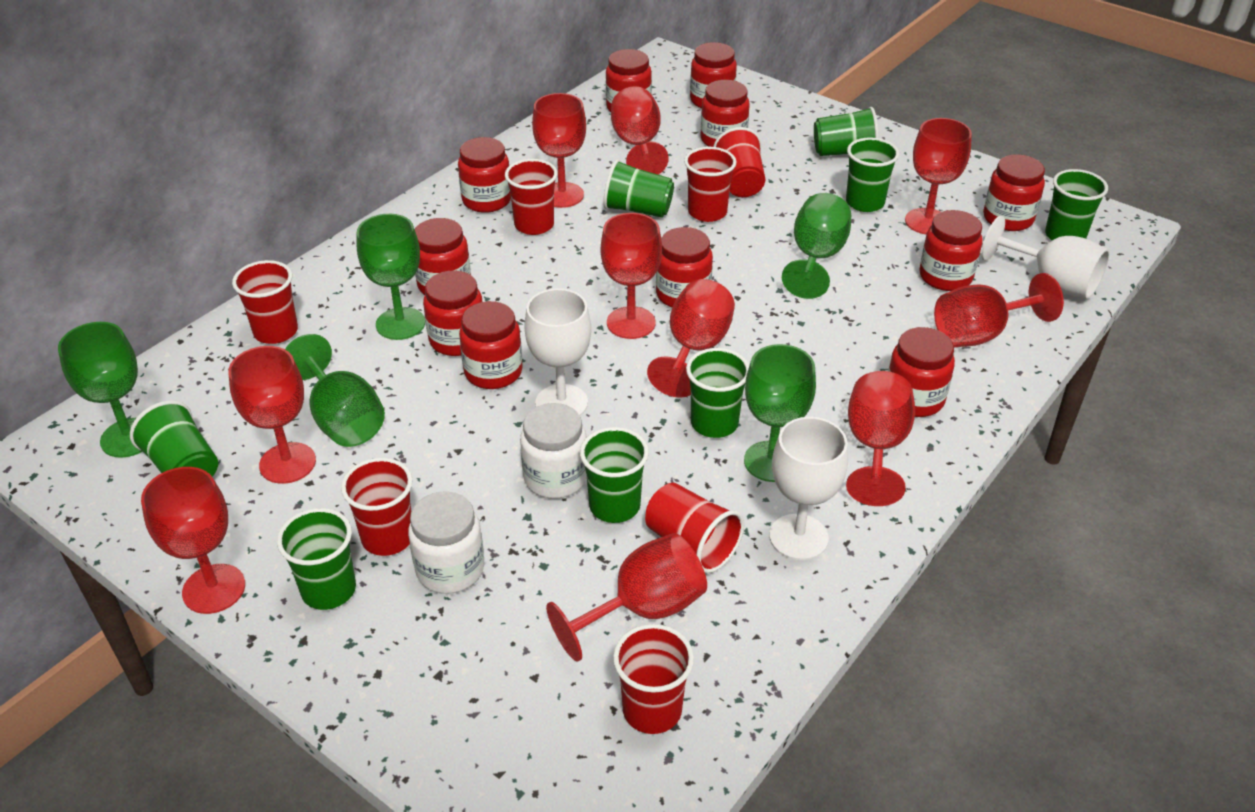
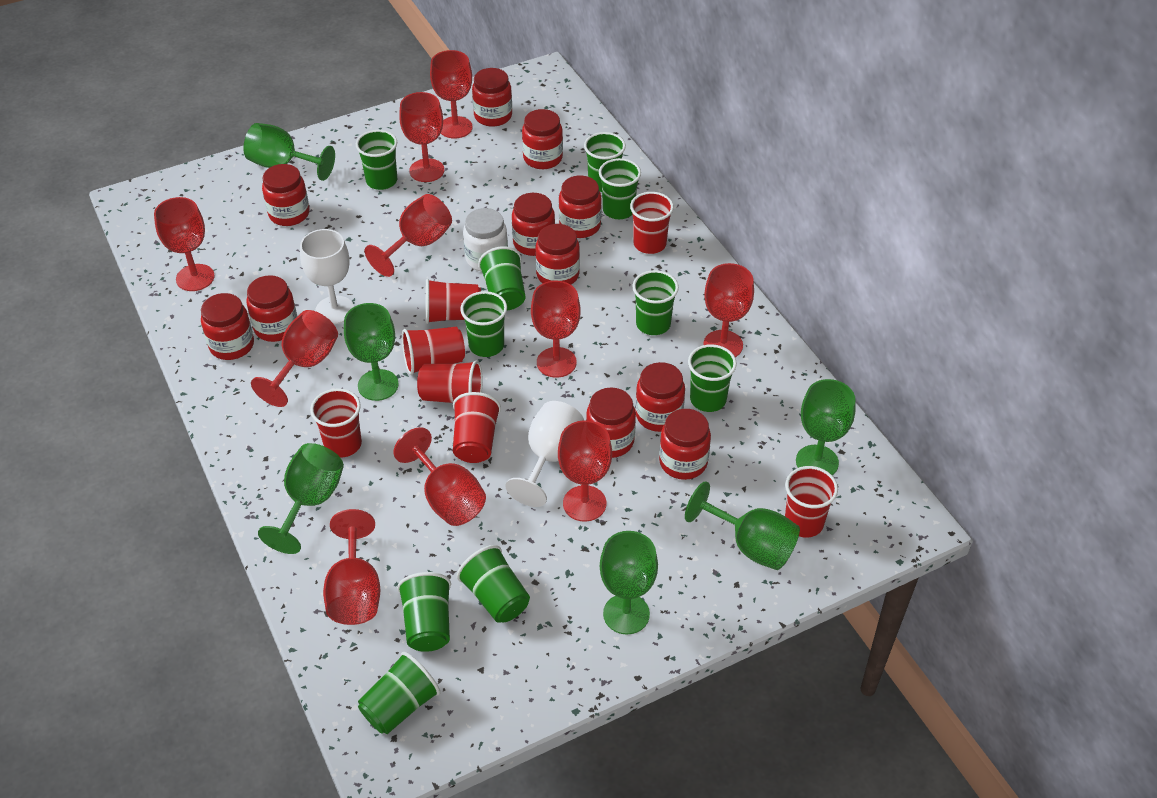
green cup: [130,400,218,477] [277,508,356,610] [580,427,649,523] [603,159,674,218] [686,348,749,438] [814,107,879,156] [846,137,899,212] [1045,169,1108,240] = 8 -> [356,130,397,190] [358,652,440,734] [397,572,451,652] [457,545,530,623] [460,291,507,357] [478,246,525,310] [584,132,626,192] [599,158,641,219] [632,270,679,335] [688,344,737,412] = 10
green goblet: [58,322,143,458] [285,334,385,447] [357,214,425,340] [744,344,816,482] [782,193,851,299] = 5 -> [243,123,335,181] [258,443,344,554] [344,303,399,401] [600,531,658,634] [685,481,800,570] [796,379,855,475] = 6
white goblet: [524,289,591,416] [769,417,848,560] [981,216,1109,299] = 3 -> [300,229,354,324] [505,401,584,507] = 2
white jar: [408,491,484,594] [520,403,587,499] = 2 -> [463,208,508,271] = 1

